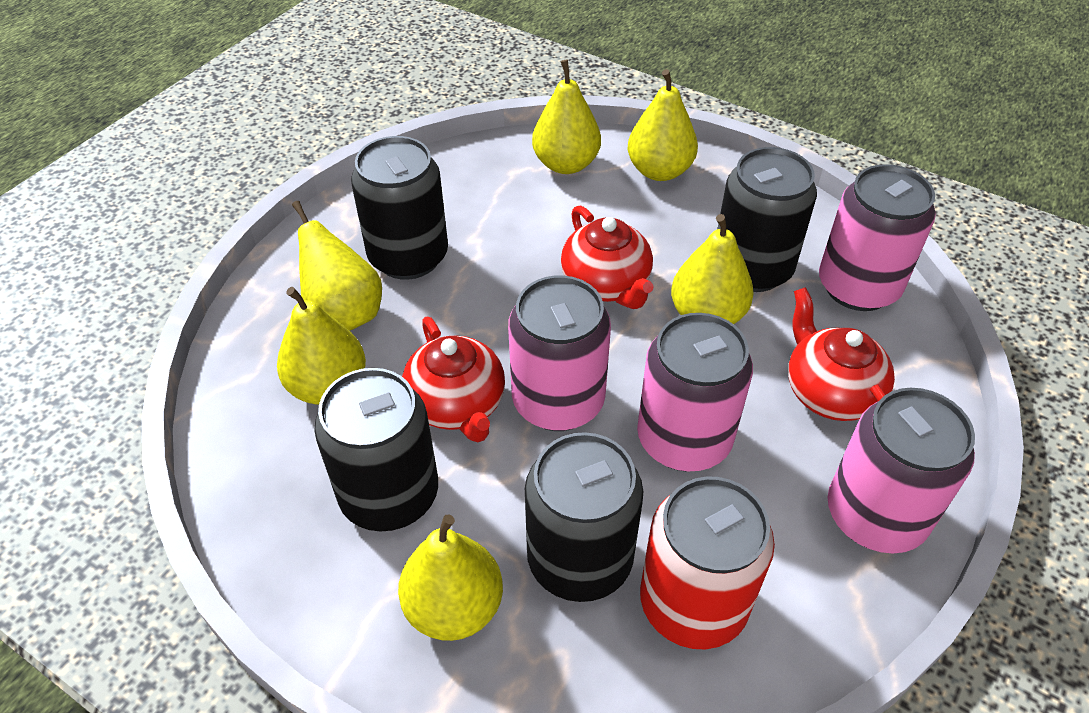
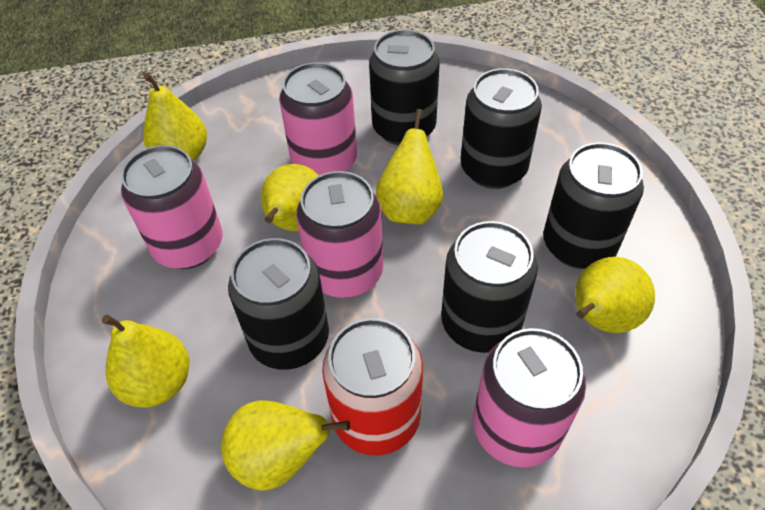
black can: [314,368,438,531] [351,136,448,280] [525,432,643,602] [717,147,817,292] = 4 -> [228,238,329,370] [369,30,440,146] [441,221,538,353] [461,68,542,189] [543,142,644,269] = 5
red teapot: [402,317,505,442] [561,205,654,309] [788,287,895,421] = 3 -> none = 0

